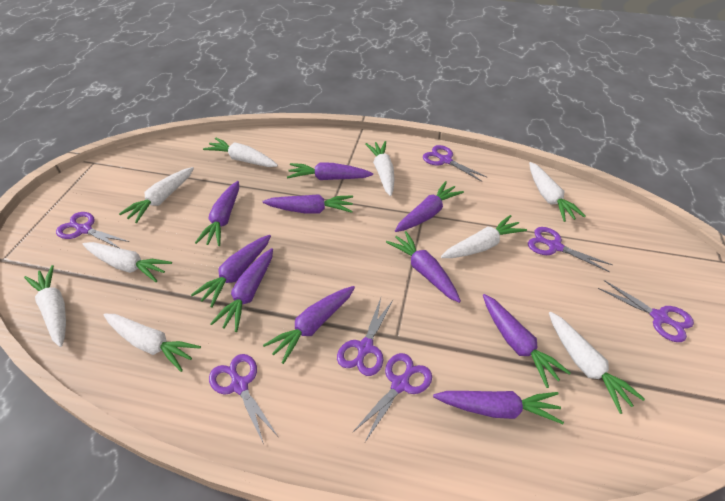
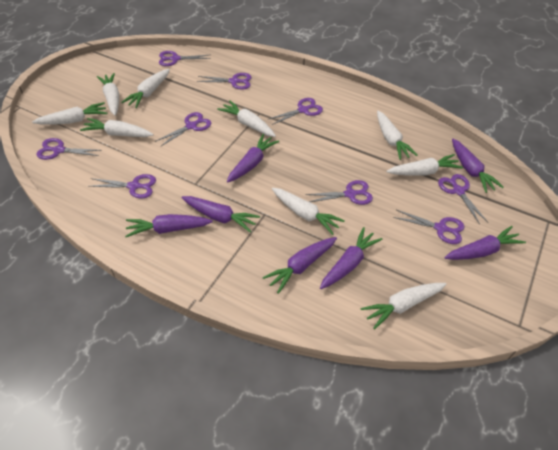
purple carrot: [191,235,271,308] [195,181,239,246] [210,248,273,332] [262,194,353,214] [263,286,355,364] [287,162,373,180] [386,231,461,303] [395,181,464,232] [433,391,564,424] [483,294,571,388] = 10 -> [125,214,213,237] [181,196,260,233] [227,134,279,183] [262,237,337,294] [320,227,383,289] [444,226,526,260] [452,139,503,193] = 7
purple scissors: [56,212,129,248] [209,354,278,442] [337,298,393,376] [352,353,432,442] [423,145,488,182] [528,227,613,272] [598,280,694,342] = 7 -> [36,138,102,160] [89,174,156,198] [155,112,211,147] [159,51,211,66] [197,73,252,89] [267,98,323,125] [305,180,373,205] [393,210,465,244] [438,174,488,224] = 9

